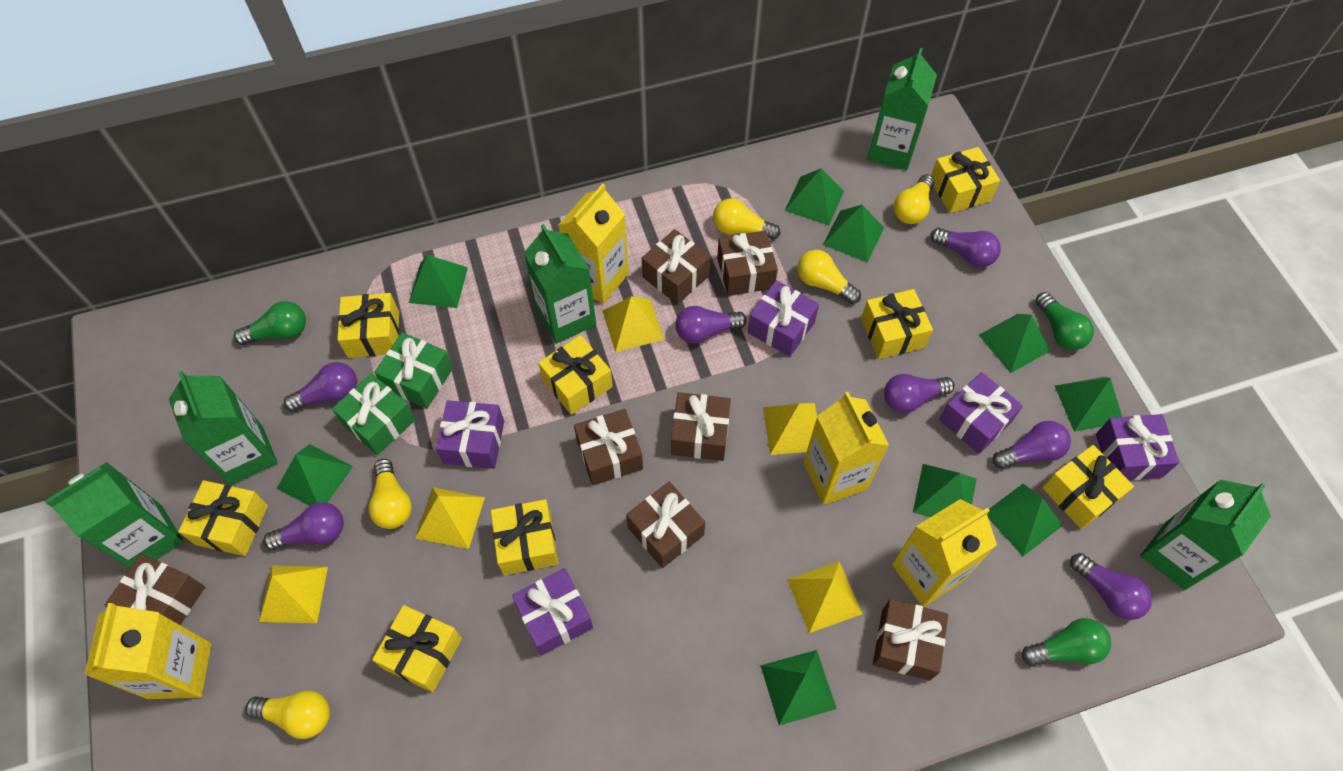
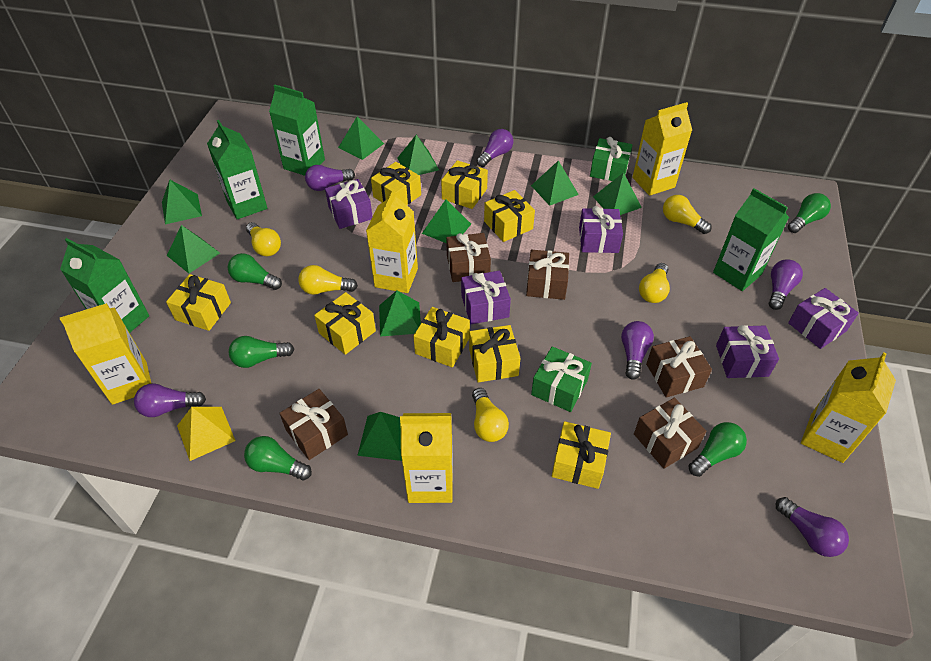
brown gift: [105,554,205,625] [574,409,643,486] [626,481,705,568] [642,229,711,305] [671,392,731,461] [717,230,778,296] [873,599,948,681] = 7 -> [279,389,348,460] [446,233,491,282] [526,250,569,300] [634,398,707,469] [646,336,712,397] = 5
green carton: [45,462,184,568] [168,371,278,485] [524,224,596,344] [867,48,937,170] [1140,480,1271,590] = 5 -> [60,238,149,333] [207,120,267,219] [269,84,325,176] [713,188,789,291] = 4
green light bulb: [234,301,306,345] [1022,618,1111,666] [1035,292,1094,350] = 3 -> [228,253,282,290] [229,336,294,368] [244,436,312,480] [689,422,747,477] [788,193,831,233] = 5
purple light bulb: [263,502,344,550] [283,362,357,412] [675,306,747,344] [884,374,955,413] [931,228,1001,267] [993,421,1071,469] [1070,553,1152,620] = 7 -> [134,383,206,417] [305,165,355,191] [476,129,513,167] [621,321,654,380] [769,260,803,310] [776,497,849,557] = 6
yellow carton: [84,603,212,699] [558,184,629,304] [803,392,889,505] [892,499,997,607] = 4 -> [60,303,151,405] [366,190,418,293] [400,413,453,503] [632,102,692,196] [801,353,896,463] = 5
yellow pyramid: [259,565,328,623] [415,487,485,549] [603,296,664,352] [763,403,817,455] [787,561,863,633] = 5 -> [177,407,236,461] = 1

